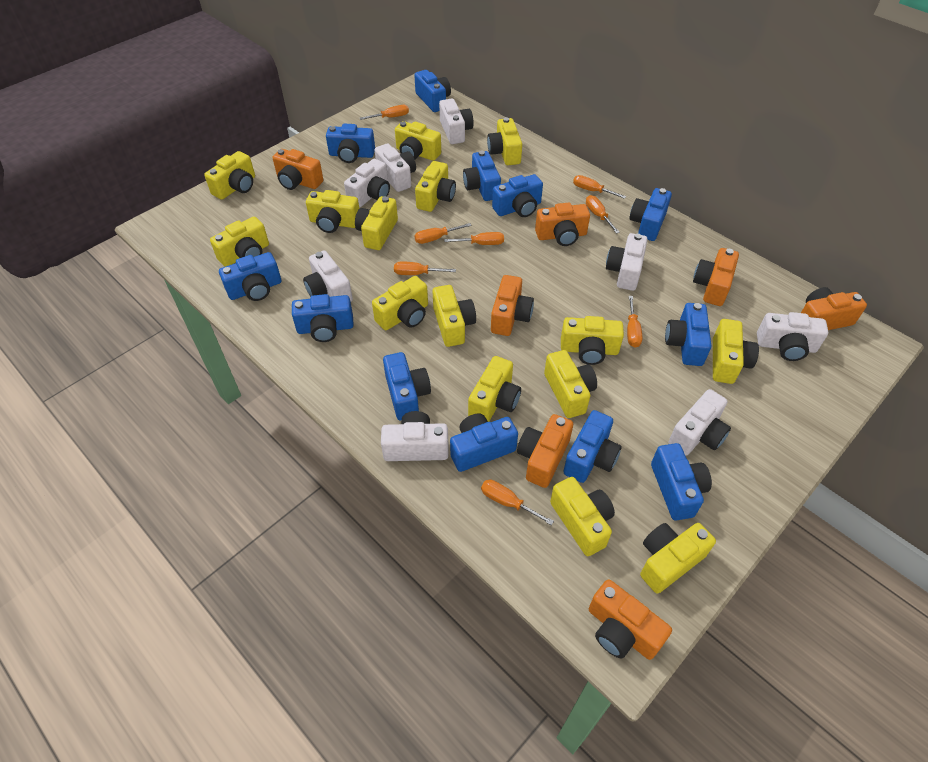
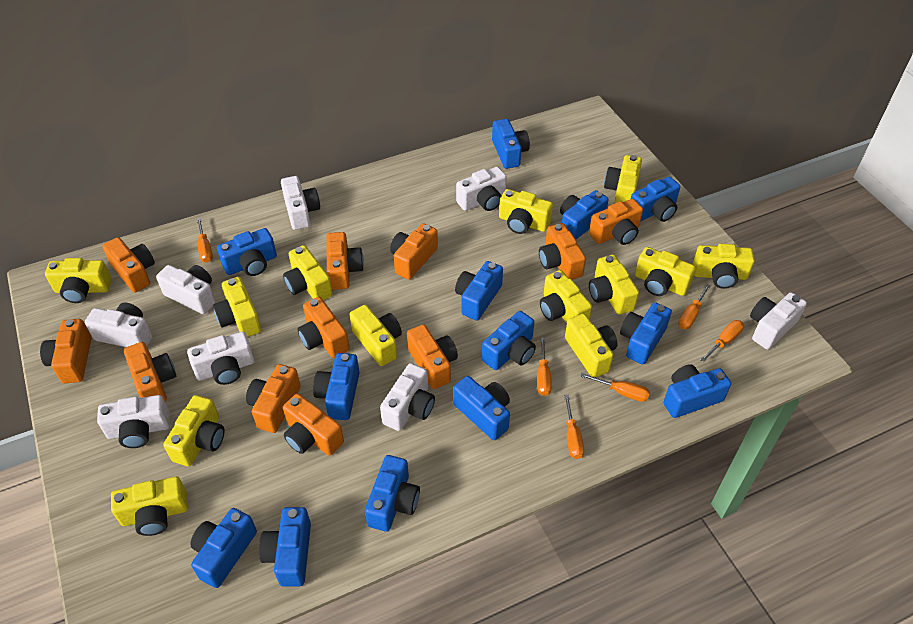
blue camera: [219,252,281,301] [292,294,354,342] [326,124,375,163] [383,352,431,421] [414,70,451,112] [450,413,518,472] [463,151,501,201] [492,174,543,217] [563,410,622,483] [629,188,672,241] [651,443,712,521] [665,303,711,366] = 12 -> [191,508,257,588] [217,228,277,276] [259,507,311,587] [313,353,360,420] [365,455,420,532] [453,376,510,440] [455,261,503,321] [482,311,536,370] [492,119,530,169] [560,190,609,239] [620,302,672,364] [631,177,680,222] [664,364,731,418] = 13
orange camera: [273,149,323,190] [491,275,534,336] [517,414,573,488] [535,203,590,246] [589,579,672,660] [693,248,739,306] [801,287,867,330] = 7 -> [40,319,92,383] [102,237,155,293] [124,342,176,401] [246,364,301,433] [283,394,344,456] [298,297,349,358] [326,232,364,290] [390,223,438,280] [407,324,458,389] [539,223,586,280] [589,199,643,245] = 11
orange screwdriver: [360,105,409,120] [394,261,456,275] [414,223,471,244] [444,232,504,245] [481,480,554,525] [573,175,626,199] [586,195,620,234] [627,296,642,348] = 8 -> [197,218,213,263] [537,337,552,396] [564,394,584,459] [580,373,650,402] [678,284,711,329] [700,320,744,362] = 6
yellow camera: [204,151,255,200] [210,217,269,267] [306,190,359,233] [355,196,398,250] [372,276,428,330] [395,121,441,161] [415,161,456,212] [432,285,476,347] [468,356,521,422] [487,117,522,165] [544,350,597,418] [550,477,615,556] [561,316,624,365] [640,523,716,593] [713,319,759,384] = 15 -> [45,258,112,303] [111,476,188,536] [163,395,224,466] [213,277,261,337] [283,245,333,300] [349,305,402,366] [499,189,553,234] [540,270,592,323] [565,314,617,378] [589,255,639,315] [604,155,642,203] [635,247,696,296] [693,244,755,289] = 13

